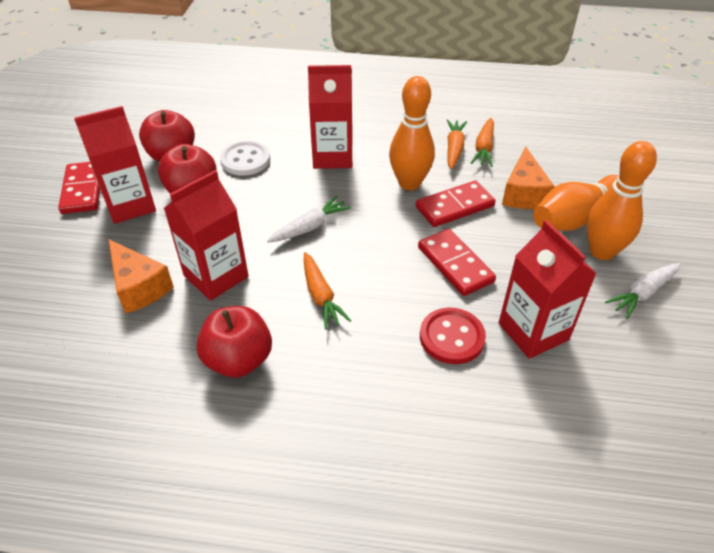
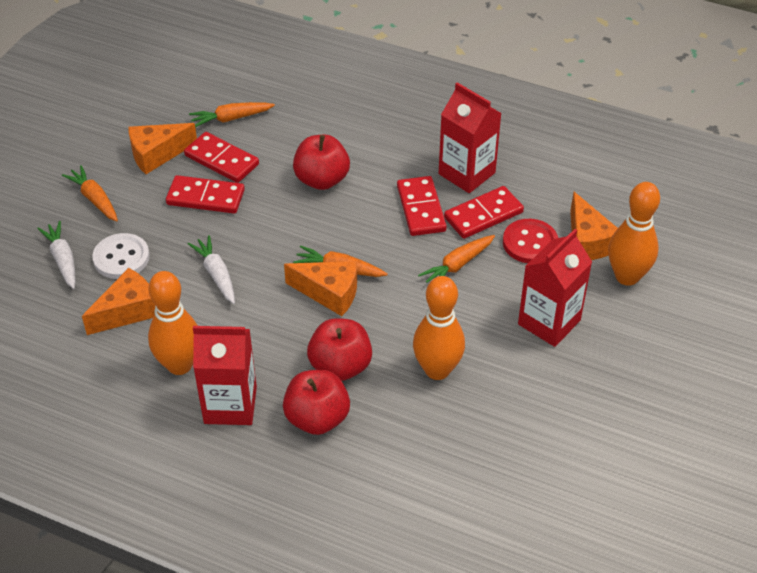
orange carrot: [304,252,351,329] [447,119,467,170] [471,118,494,167] = 3 -> [62,165,118,222] [189,102,275,127] [293,246,388,277] [418,235,495,283] = 4
orange cheese: [108,239,174,314] [502,147,555,209] = 2 -> [82,268,155,335] [128,123,197,174] [284,261,357,316] [570,192,618,260] = 4
red carton: [74,106,156,224] [164,170,249,301] [308,65,353,169] [499,220,597,359] = 4 -> [193,326,257,425] [439,82,502,193] [518,229,592,347] = 3
red domino: [58,162,100,214] [416,181,496,227] [418,229,496,296] = 3 -> [166,175,245,214] [184,132,259,183] [397,176,447,236] [444,186,524,239] = 4

